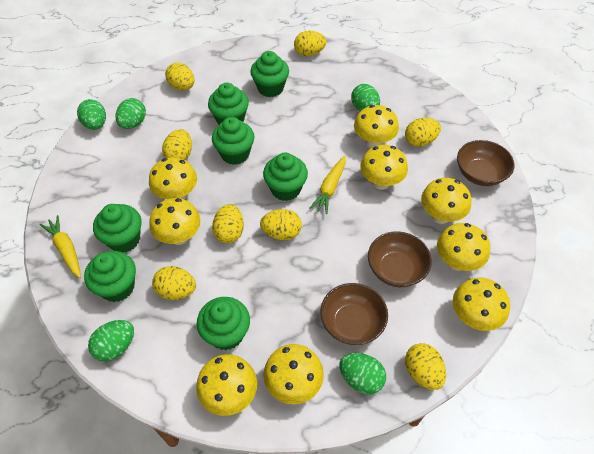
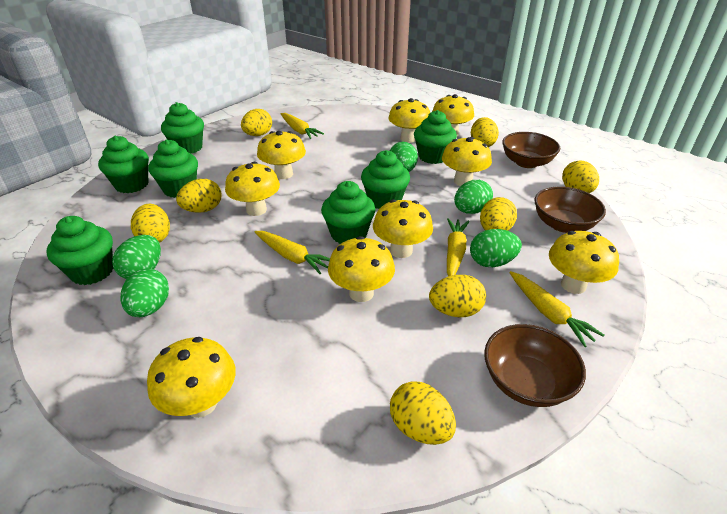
yellow carrot: [40,215,81,278] [309,155,346,214] = 2 -> [254,231,330,274] [281,113,324,139] [447,218,469,276] [510,271,604,347] = 4

